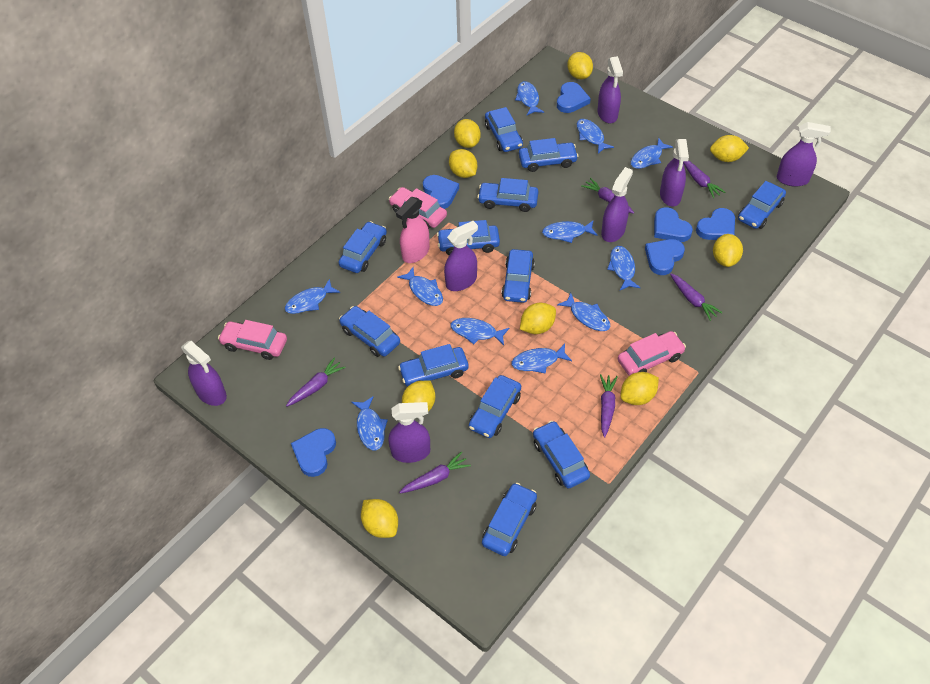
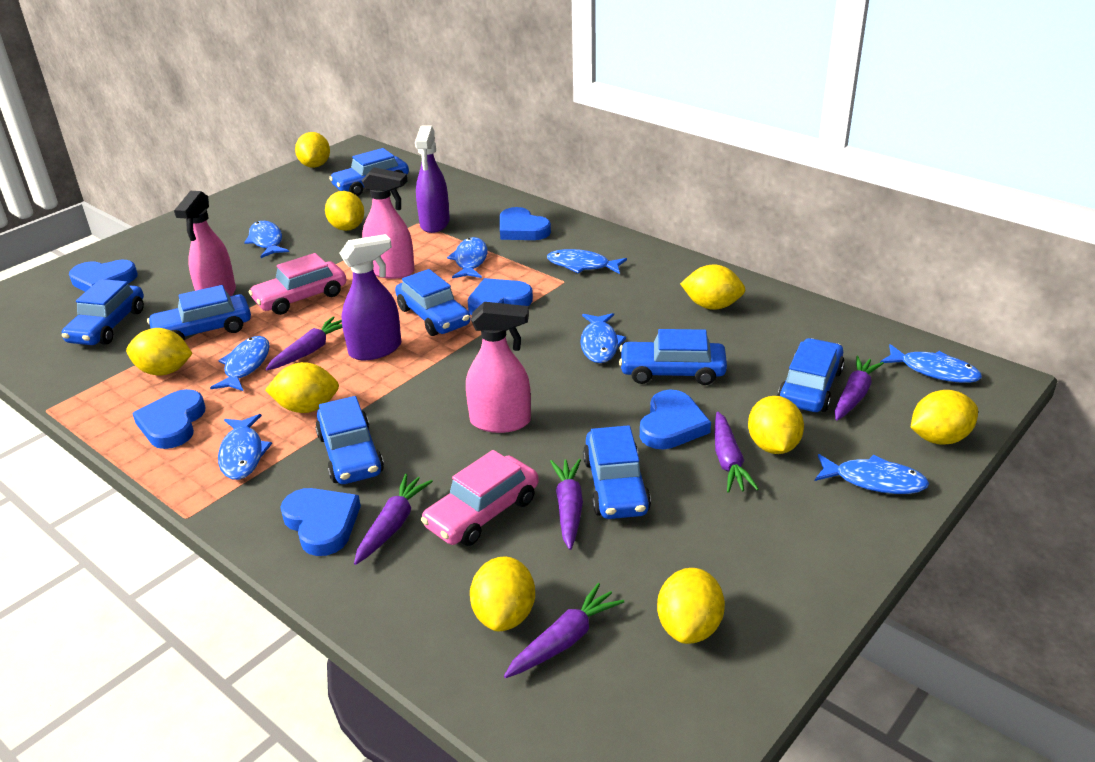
blue car: [338,221,387,273] [339,306,400,357] [398,344,469,386] [437,220,500,255] [469,375,521,438] [477,178,538,212] [482,483,537,556] [485,107,523,152] [501,249,535,303] [519,138,579,172] [533,421,590,489] [738,181,786,229] = 12 -> [62,279,144,345] [147,285,251,340] [315,396,384,484] [329,148,409,196] [395,269,471,336] [583,425,651,519] [619,329,727,385] [778,338,845,412] = 8
blue fish: [285,279,340,314] [351,397,388,450] [397,267,443,306] [450,318,509,345] [512,344,572,374] [515,81,544,115] [542,220,597,243] [557,293,611,331] [577,119,614,154] [607,246,640,290] [631,138,673,169] = 11 -> [210,336,270,391] [218,414,272,480] [244,221,289,258] [447,237,487,278] [547,249,627,274] [580,313,626,363] [815,454,929,494] [880,344,982,383] = 8
pink car: [218,320,287,360] [389,187,447,229] [618,331,686,376] = 3 -> [249,253,346,315] [421,450,539,546] = 2
pink spray bottle: [396,197,430,263] = 1 -> [174,191,236,296] [361,167,415,279] [466,302,531,433] = 3
purple spray bottle: [181,341,227,406] [388,402,430,463] [444,221,478,291] [598,56,623,123] [601,167,633,242] [660,139,689,207] [776,122,831,186] = 7 -> [339,234,401,360] [415,125,450,233] = 2

